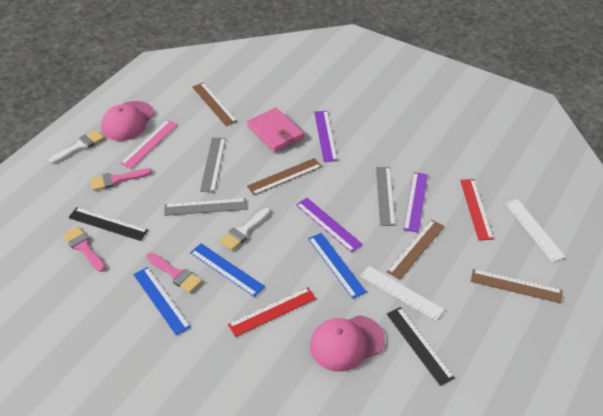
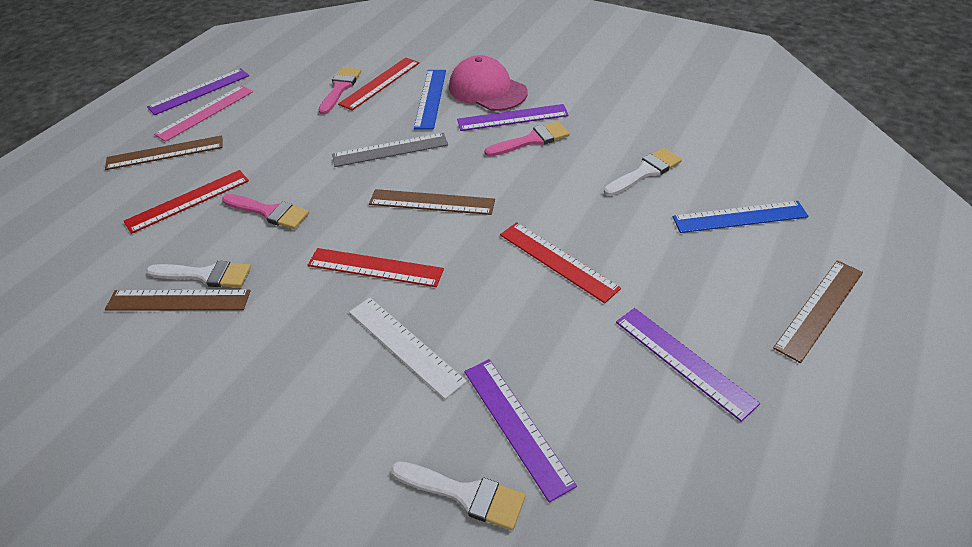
black ruler: [68,207,148,241] [387,307,455,386] = 2 -> none = 0
blue ruler: [133,267,191,336] [190,243,265,297] [308,233,367,299] = 3 -> [414,70,446,130] [673,201,809,233] = 2
grey ruler: [164,198,246,216] [200,137,226,193] [376,167,396,226] = 3 -> [332,133,448,167] = 1
pink cap: [101,101,154,141] [310,315,385,372] = 2 -> [449,55,528,111] = 1
pink wallet: [247,108,304,153] = 1 -> none = 0
purple ruler: [296,198,363,253] [314,111,338,162] [403,172,428,233] = 3 -> [147,68,249,115] [457,104,569,131] [464,359,577,503] [616,308,760,422] = 4
red ruler: [228,287,316,337] [460,179,494,240] = 2 -> [123,170,249,234] [308,248,444,287] [338,57,419,110] [500,222,621,303] = 4
white brush: [49,130,104,164] [219,208,271,251] = 2 -> [146,261,251,287] [391,461,525,530] [604,148,682,196] = 3
white ruler: [360,266,445,321] [505,199,566,262] = 2 -> [349,298,467,399] = 1

